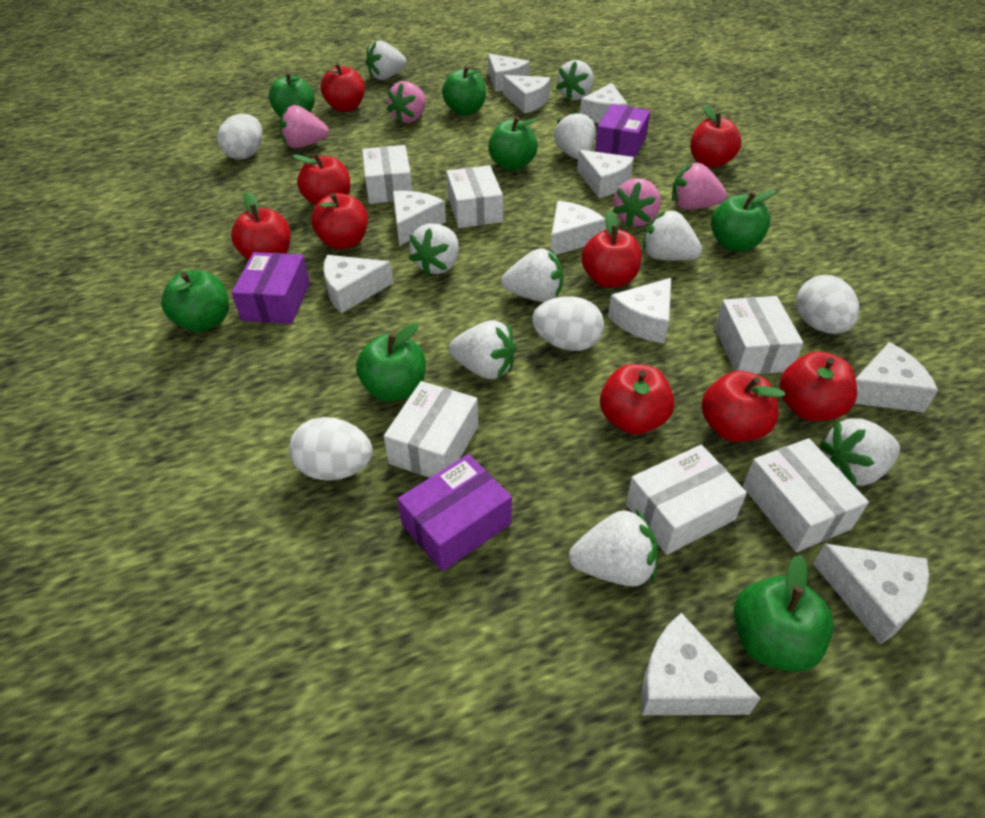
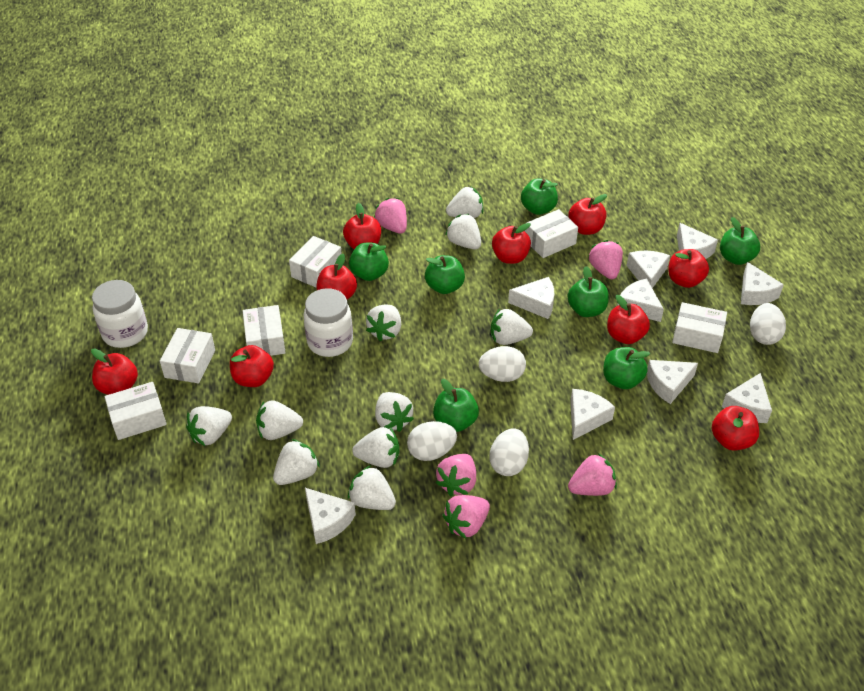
pink strawberry: [279,105,329,148] [387,81,426,124] [612,178,661,227] [672,163,727,210] = 4 -> [374,198,407,234] [436,454,476,496] [442,495,490,539] [568,453,617,496] [589,240,623,279] = 5
purple box: [232,252,310,324] [397,454,512,571] [595,104,650,159] = 3 -> none = 0
white cheese: [323,255,393,313] [393,191,446,246] [488,54,530,92] [503,75,550,113] [550,201,606,255] [577,150,634,198] [580,83,628,123] [608,278,671,344] [641,613,761,715] [813,544,929,645] [855,342,938,412] = 11 -> [305,488,356,544] [508,277,554,319] [570,389,615,440] [617,279,664,322] [626,251,670,288] [647,360,698,404] [677,223,718,259] [722,373,772,423] [741,262,784,305] = 9
white jar: none = 0 -> [92,280,148,348] [303,288,353,357] = 2
white strawberry: [366,41,407,80] [409,223,459,276] [449,320,516,379] [501,248,563,302] [554,111,595,159] [556,60,594,101] [569,509,658,586] [643,210,702,261] [820,418,900,486] = 9 -> [186,406,232,446] [256,400,303,440] [273,439,320,485] [348,465,396,510] [352,427,399,468] [366,304,401,341] [375,392,414,432] [445,214,481,250] [446,186,483,218] [491,308,533,345] = 10

